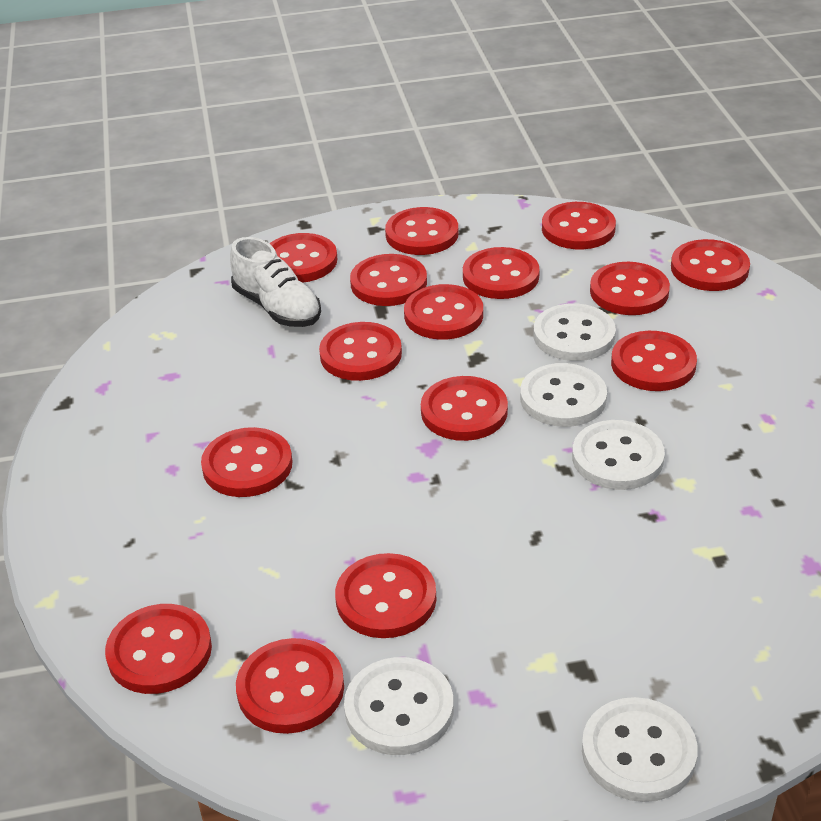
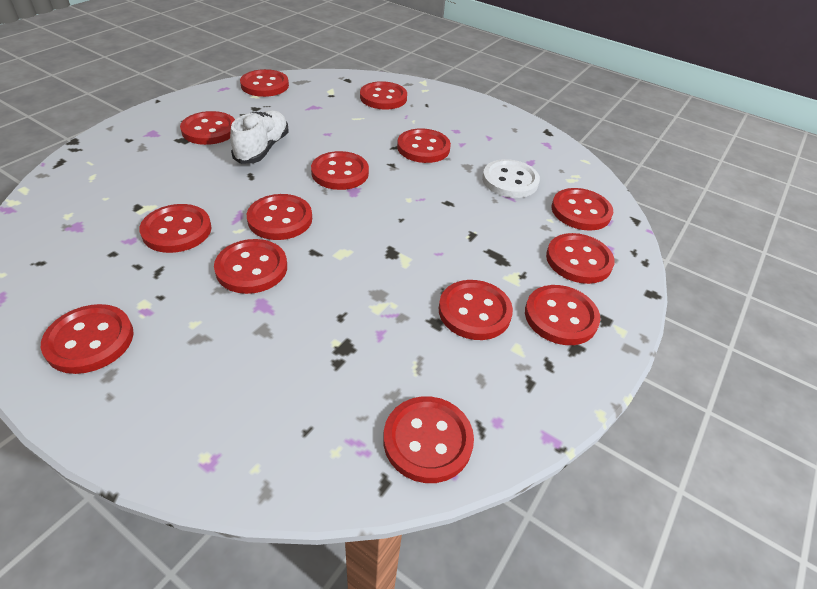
red button: [105,604,212,694] [201,427,292,497] [236,638,344,734] [269,233,337,283] [319,322,402,381] [335,553,436,638] [350,254,427,306] [385,207,458,255] [404,284,483,340] [421,376,508,441] [463,247,540,299] [542,202,616,249] [590,262,670,315] [611,331,697,391] [671,239,750,291] = 15 -> [41,304,134,374] [139,204,212,253] [180,111,235,145] [214,239,287,294] [240,69,289,97] [247,194,312,240] [311,151,369,190] [360,81,407,110] [383,396,474,483] [397,128,451,163] [439,280,513,340] [525,285,600,345] [546,233,615,284] [551,188,613,231] = 14
white button: [344,657,454,755] [520,363,607,427] [534,303,616,361] [572,420,665,490] [582,697,698,802] = 5 -> [482,159,540,198] = 1

